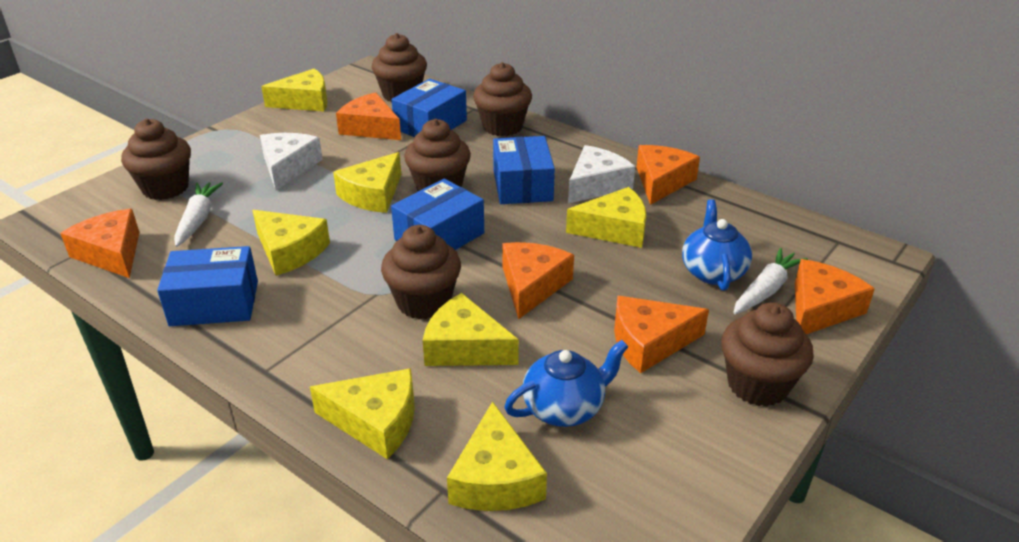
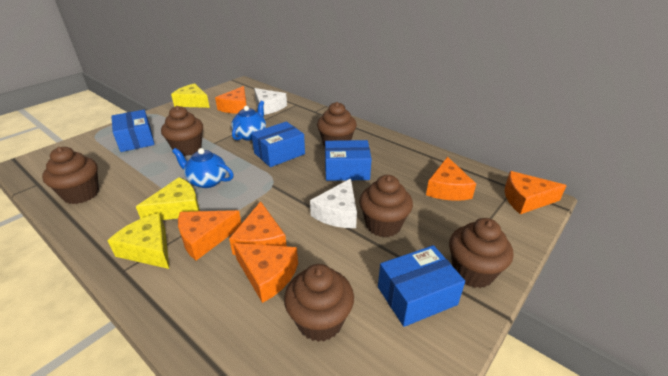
white carrot: [174,182,223,247] [733,248,808,314] = 2 -> none = 0
yellow cheese: [252,210,330,276] [261,69,327,112] [310,368,415,459] [333,152,401,213] [423,293,519,366] [447,401,547,511] [566,187,646,248] = 7 -> [107,213,169,269] [136,177,200,220] [171,83,210,108] = 3

